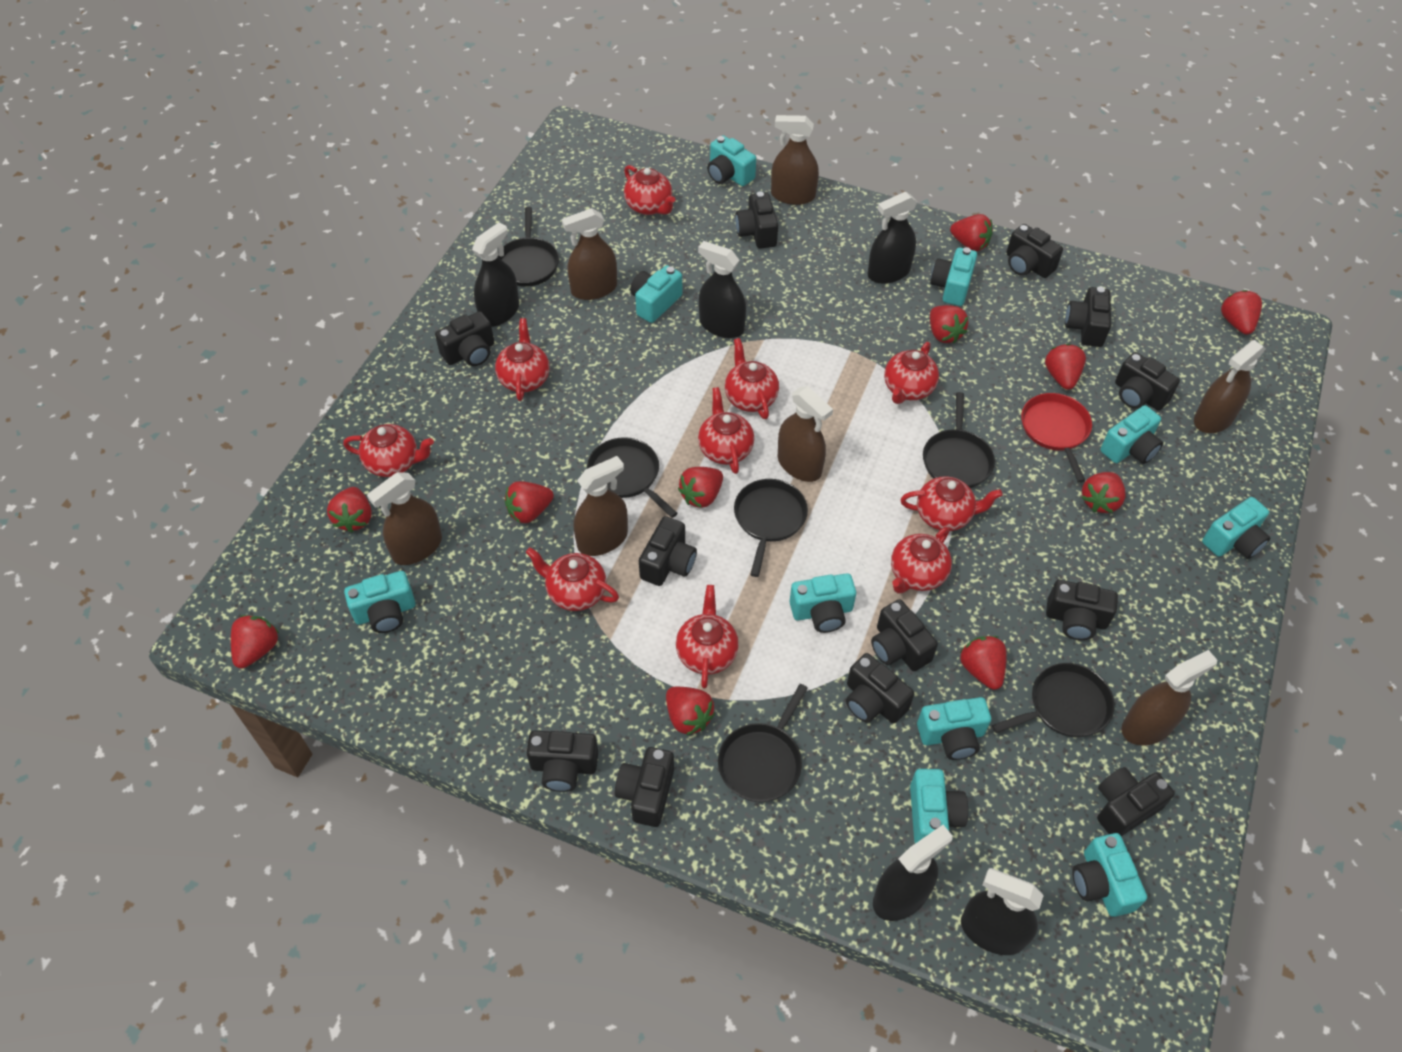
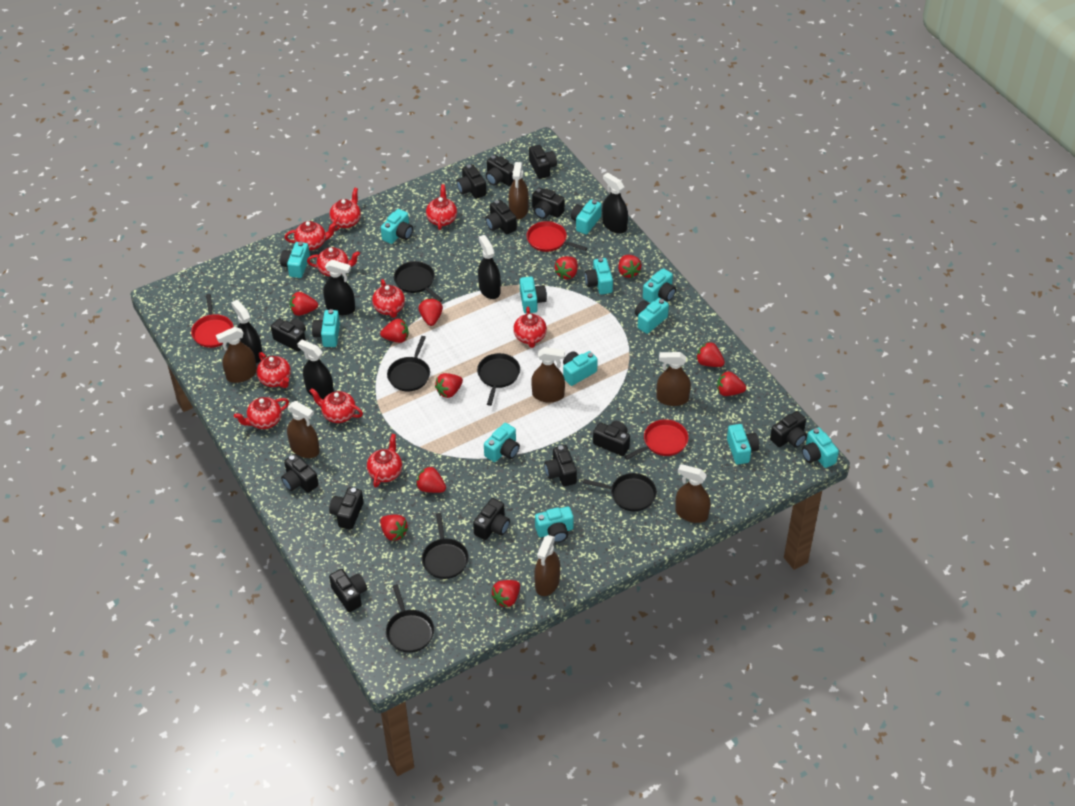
black camera: [435,311,494,366] [527,731,598,792] [615,747,674,827] [639,516,697,586] [735,191,778,249] [846,653,914,724] [871,599,938,671] [1007,224,1063,278] [1046,580,1118,640] [1065,287,1111,347] [1097,767,1175,836] [1115,352,1180,411] = 12 -> [271,318,306,352] [281,454,319,493] [329,487,364,530] [329,569,367,612] [457,164,486,199] [473,498,510,540] [485,200,517,234] [486,155,514,186] [529,145,557,179] [532,188,565,219] [544,445,577,486] [593,421,630,456] [770,411,807,448] = 13
red pan: [1021,393,1092,483] = 1 -> [191,294,234,348] [527,221,587,252] [624,419,689,460] = 3
turquoise camera: [344,571,415,633] [630,265,682,323] [707,135,756,186] [790,573,856,633] [910,769,968,843] [917,697,991,760] [930,247,977,306] [1072,833,1147,917] [1100,405,1163,464] [1202,497,1270,559] = 10 -> [280,242,310,278] [312,309,340,347] [381,209,413,244] [484,423,520,462] [520,277,547,313] [535,506,574,543] [563,351,598,386] [571,199,602,235] [585,258,613,295] [635,298,669,334] [643,268,676,303] [727,424,759,465] [802,427,839,468] = 13

